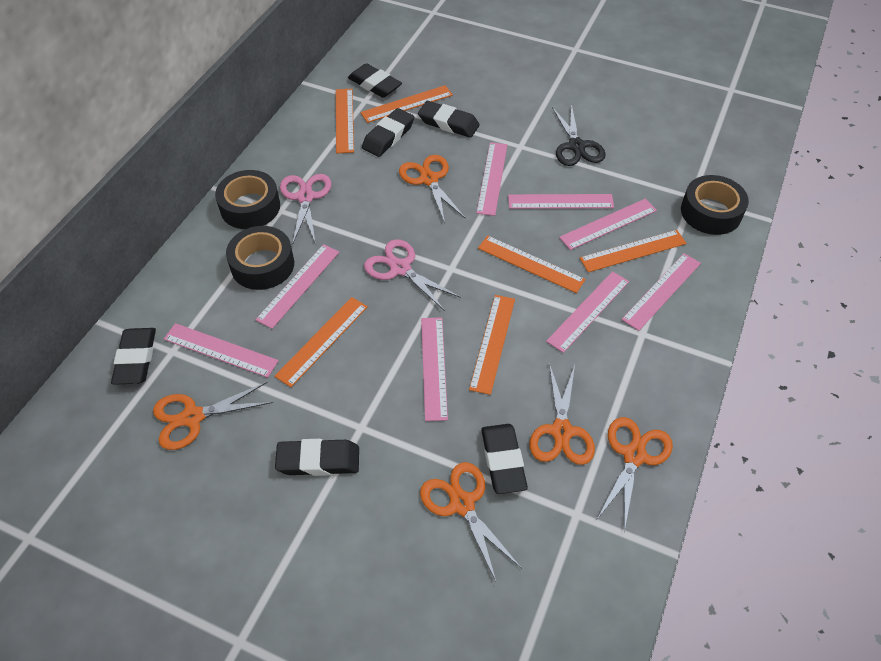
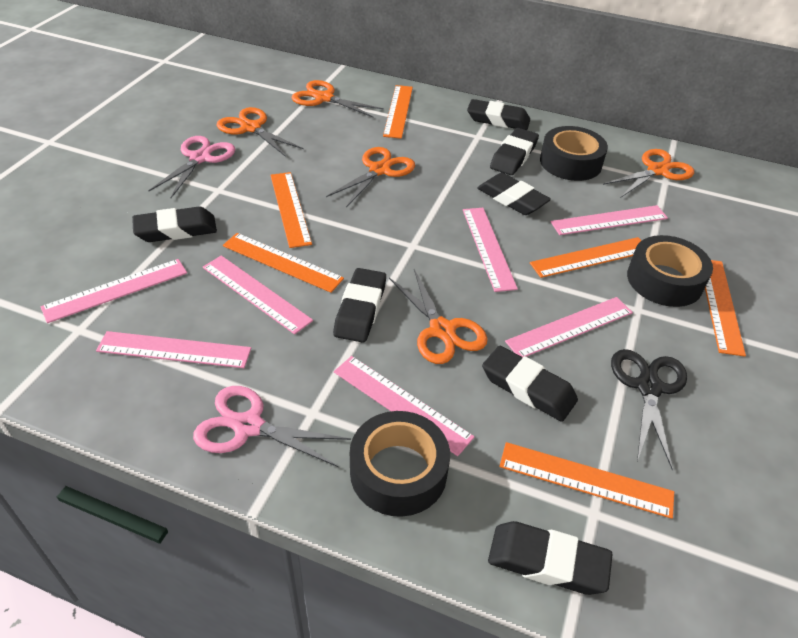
black eraser: [111,328,156,385] [275,439,359,476] [348,63,402,98] [362,108,414,157] [418,101,480,138] [481,424,528,494] = 6 -> [132,207,217,242] [333,268,386,343] [467,99,530,130] [477,173,551,215] [482,346,578,422] [488,521,613,595] [490,128,539,175] = 7
pink ruler: [164,323,279,378] [255,244,339,329] [421,317,448,421] [476,142,507,216] [508,194,614,209] [546,271,629,353] [559,199,657,250] [622,253,701,331] = 8 -> [40,259,187,323] [96,331,251,368] [203,256,313,334] [334,356,475,456] [463,208,518,292] [505,297,633,357] [551,205,668,235] = 7

